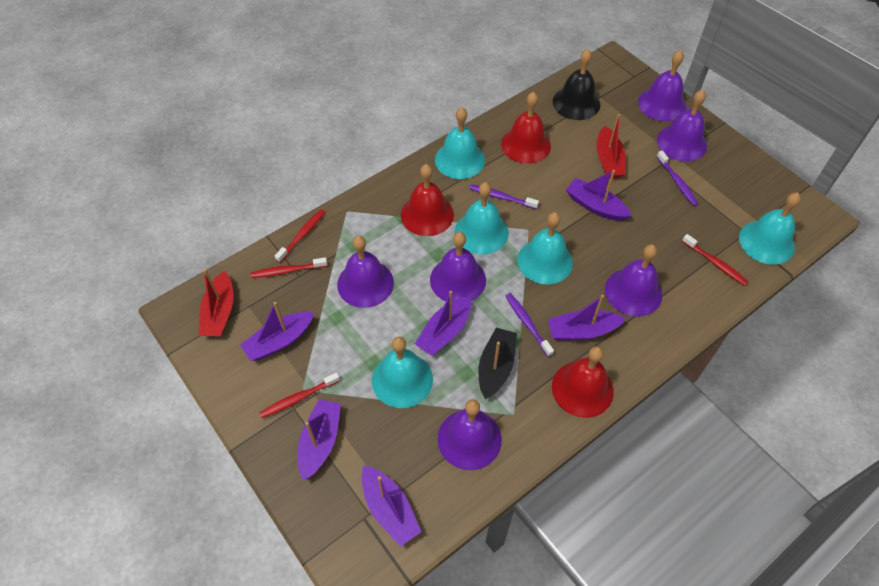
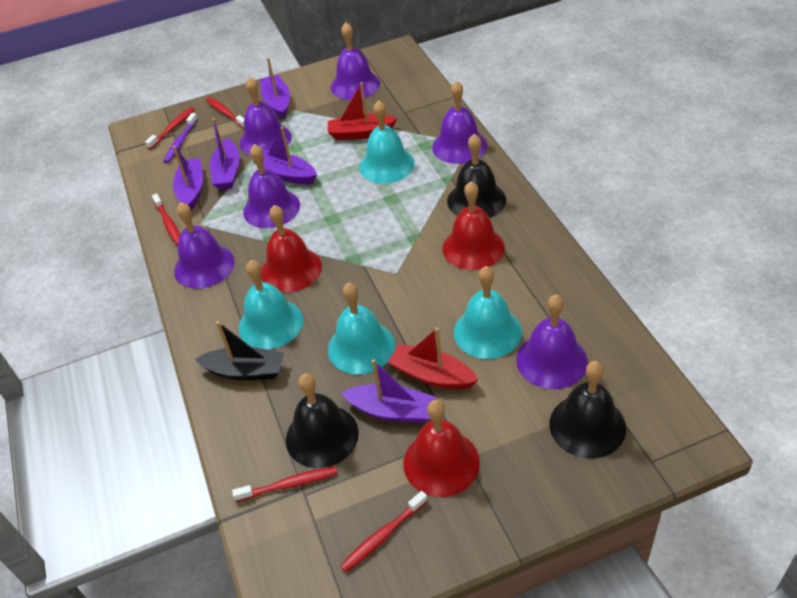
black bell: [553,49,600,120] = 1 -> [286,373,359,468] [447,134,506,218] [549,361,626,459] = 3
purple boat: [240,302,314,361] [298,399,341,481] [361,465,421,547] [415,291,471,356] [548,295,626,340] [566,170,632,221] = 6 -> [173,146,203,210] [210,118,240,190] [253,126,317,184] [260,57,290,119] [341,359,436,423] = 5
purple toothbrush: [469,184,539,209] [506,293,554,357] [657,151,698,206] = 3 -> [163,113,198,163] = 1
red toothbrush: [251,257,327,278] [260,372,340,418] [275,209,325,263] [682,234,748,286] = 4 -> [145,107,195,149] [152,193,180,246] [206,97,244,128] [232,467,337,502] [340,491,428,572] = 5
turquoise bell: [372,337,433,408] [435,107,485,179] [455,182,509,255] [518,212,573,284] [739,193,801,265] = 5 -> [238,260,303,349] [328,283,395,375] [359,100,415,184] [454,266,522,359] = 4

